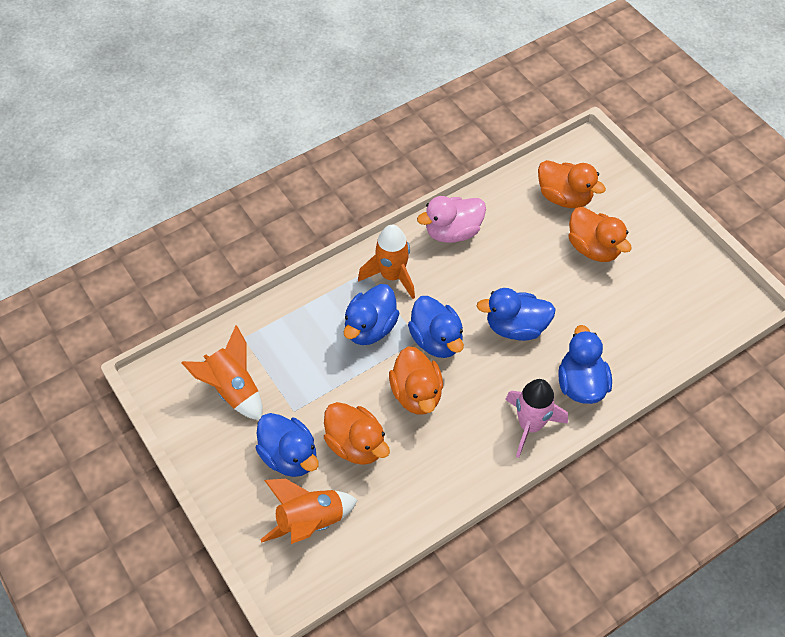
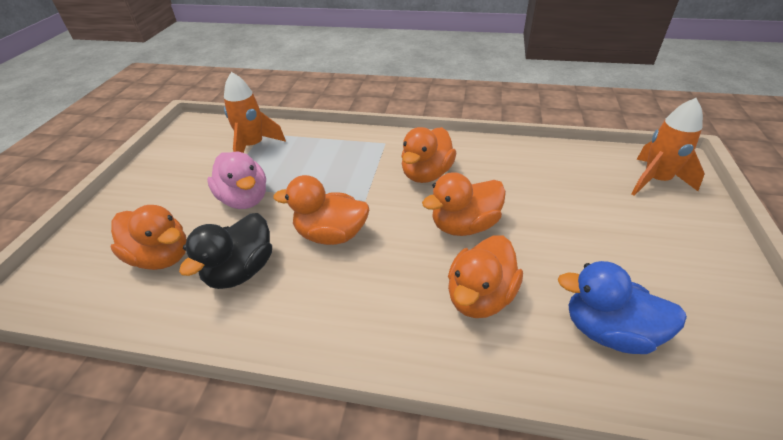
black duck: none = 0 -> [179,213,272,289] = 1
blue duck: [255,413,319,477] [343,284,399,345] [408,296,464,358] [477,288,556,341] [558,325,612,404] = 5 -> [558,261,687,354] = 1
orange duck: [324,402,390,465] [389,346,443,415] [538,160,606,208] [568,207,632,262] = 4 -> [111,205,187,270] [273,175,369,245] [401,127,457,183] [422,172,506,236] [448,235,523,318] = 5
orange rocket: [181,325,263,420] [260,479,358,544] [358,225,415,299] = 3 -> [224,72,286,153] [632,98,704,196] = 2
pink rocket: [505,379,568,458] = 1 -> none = 0

